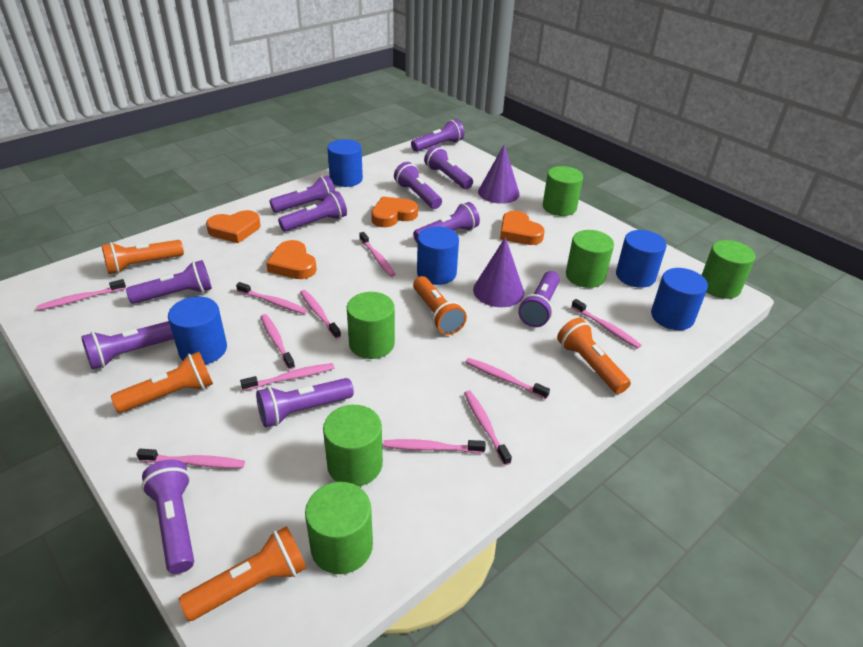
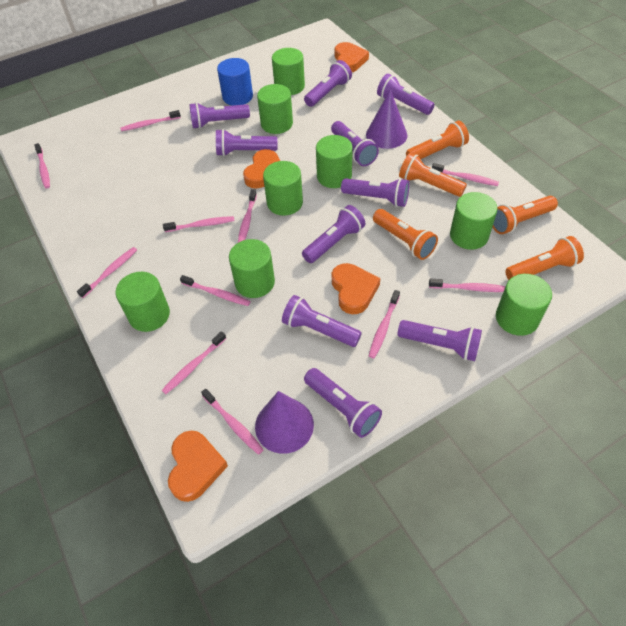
blue cylinder: [168,297,227,365] [327,139,363,187] [417,226,459,285] [616,230,667,288] [651,268,708,330] = 5 -> [217,58,253,106] = 1
green cylinder: [305,482,373,574] [323,405,383,486] [347,292,395,359] [543,166,583,216] [566,230,614,288] [702,240,756,299] = 6 -> [115,272,170,332] [229,239,275,298] [257,84,293,134] [263,161,303,216] [272,48,305,95] [316,135,353,188] [450,192,497,250] [496,274,552,336] = 8
purple flashlight: [81,321,174,369] [126,260,212,304] [141,459,194,574] [256,378,354,427] [269,176,336,213] [278,191,347,232] [394,162,442,209] [411,119,464,152] [413,202,480,243] [424,145,473,189] [518,271,560,327] = 11 -> [189,102,250,129] [216,129,278,156] [282,295,362,347] [302,205,365,263] [304,60,352,107] [304,368,382,438] [331,121,379,166] [341,178,409,207] [377,74,435,115] [398,320,482,361] = 10

